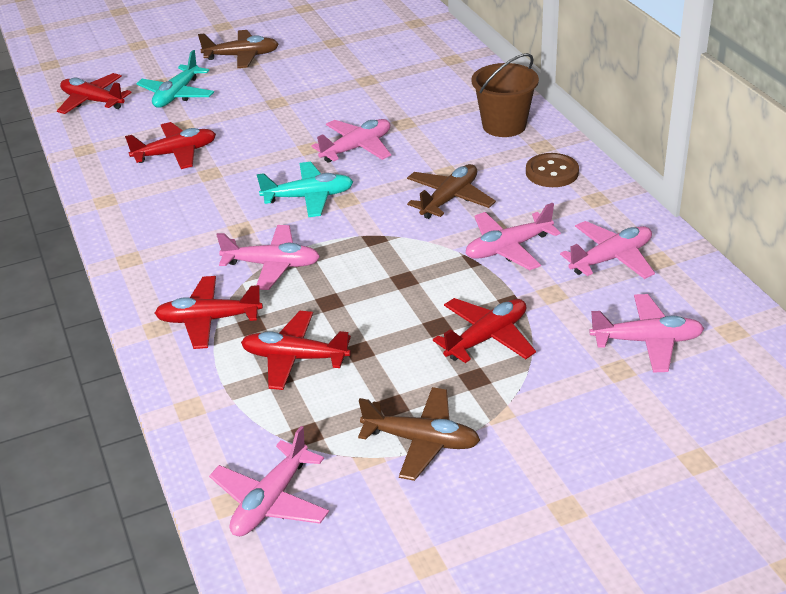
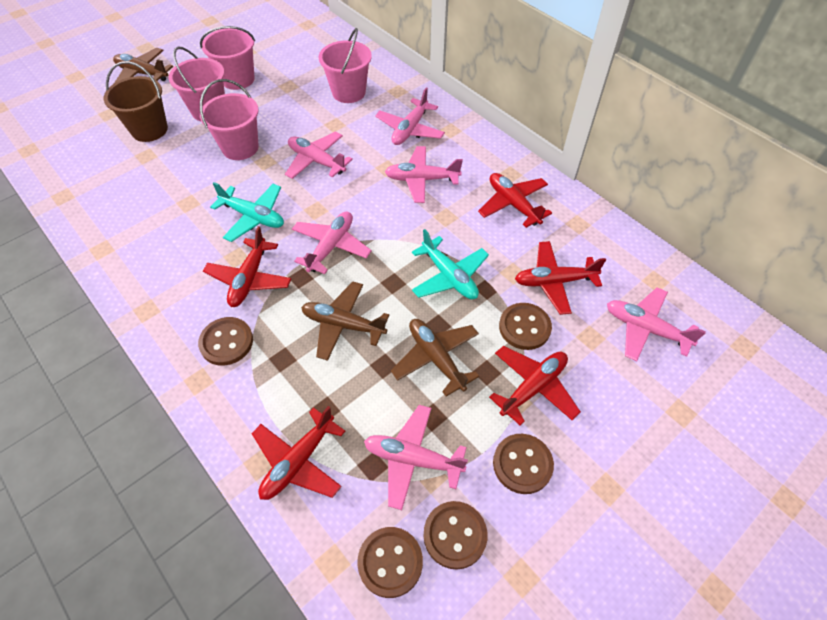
brown button: [526,153,579,187] = 1 -> [198,317,253,366] [357,527,423,598] [424,501,488,570] [493,434,554,494] [499,303,552,350] = 5
pink bucket: none = 0 -> [169,47,225,121] [200,26,255,90] [200,79,259,160] [319,28,372,103] = 4

